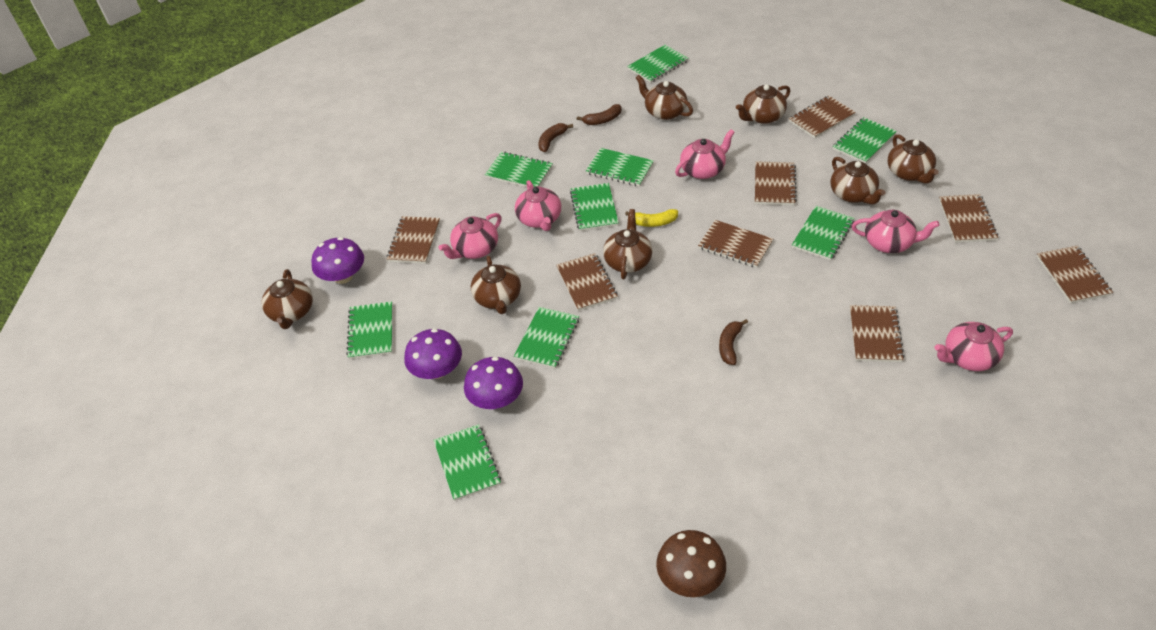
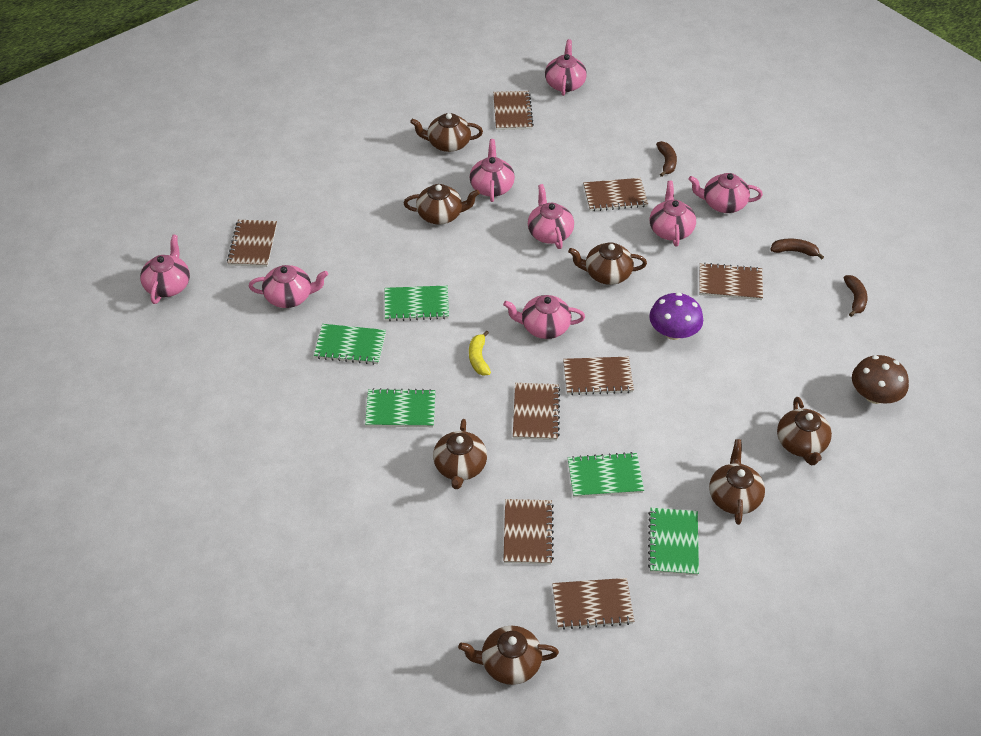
green notebook: [346,301,392,359] [434,424,501,501] [485,152,553,187] [514,307,579,369] [570,183,619,231] [586,148,654,187] [627,45,689,83] [792,206,854,261] [833,117,897,164] = 9 -> [314,324,386,365] [365,388,435,427] [385,286,449,321] [568,452,644,497] [648,508,699,576] = 5
pink teapot: [438,213,501,259] [515,180,561,231] [675,129,735,179] [852,210,940,253] [935,322,1013,371] = 5 -> [140,234,190,304] [249,265,328,308] [470,139,515,202] [503,295,585,339] [528,184,574,249] [545,39,587,96] [650,181,696,247] [688,173,763,213] = 8
purple mushroom: [311,237,364,284] [404,329,462,379] [464,357,523,409] = 3 -> [649,292,703,340] = 1

